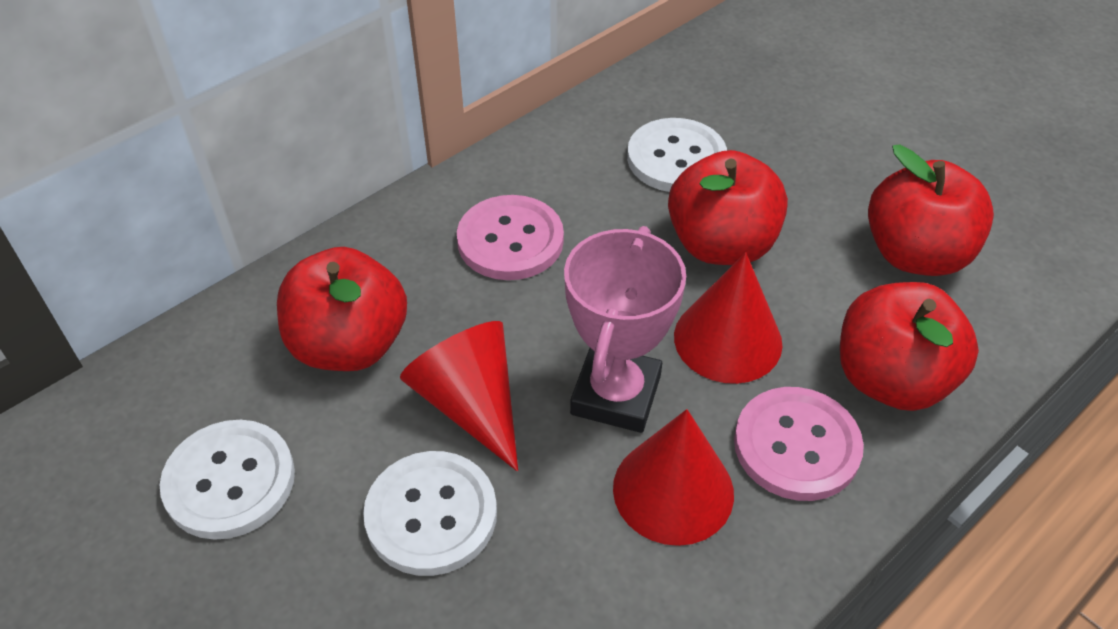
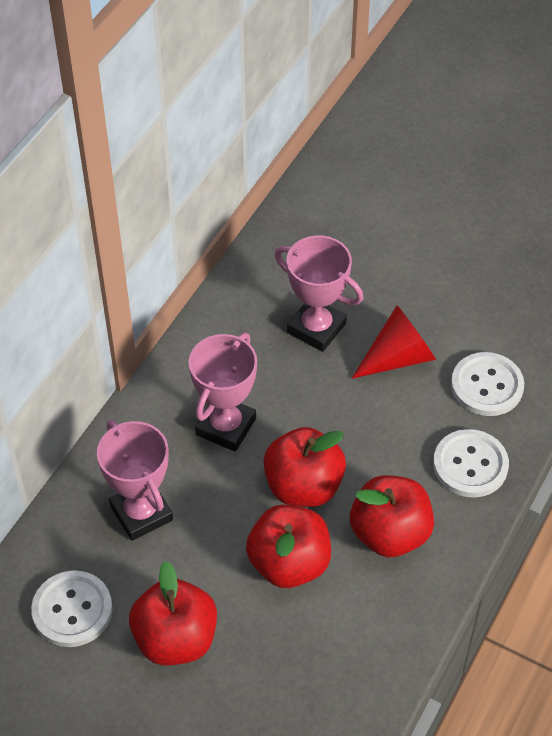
pink button: [457,195,564,280] [734,387,864,501] = 2 -> none = 0
pink trophy: [564,226,686,433] = 1 -> [97,420,173,541] [189,333,257,452] [275,235,364,352] = 3
red cone: [400,321,518,472] [613,409,734,546] [674,252,782,384] = 3 -> [352,305,436,379] = 1

